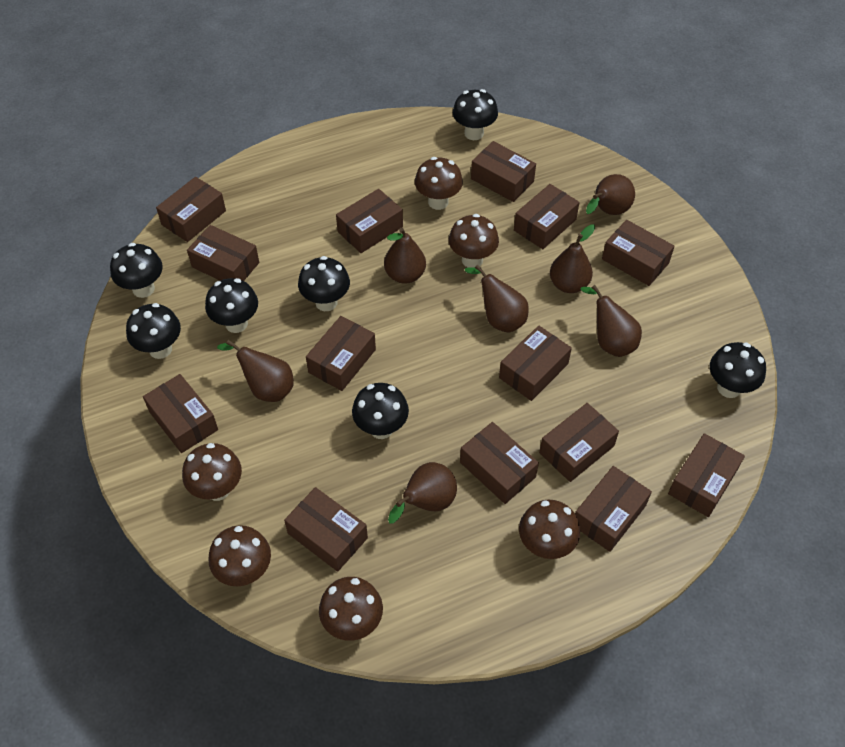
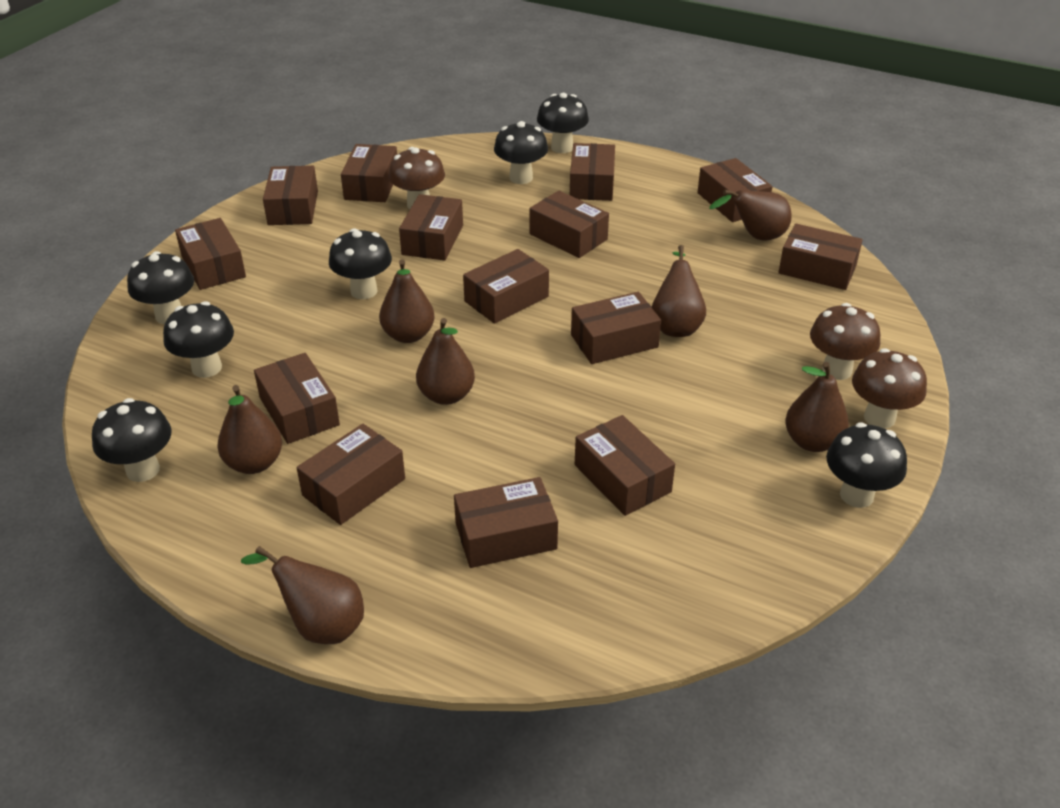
brown mushroom: [182,443,242,501] [209,525,271,586] [319,577,383,641] [415,157,463,210] [449,214,499,268] [519,500,580,559] = 6 -> [389,147,445,209] [810,303,880,380] [852,348,927,429] = 3

